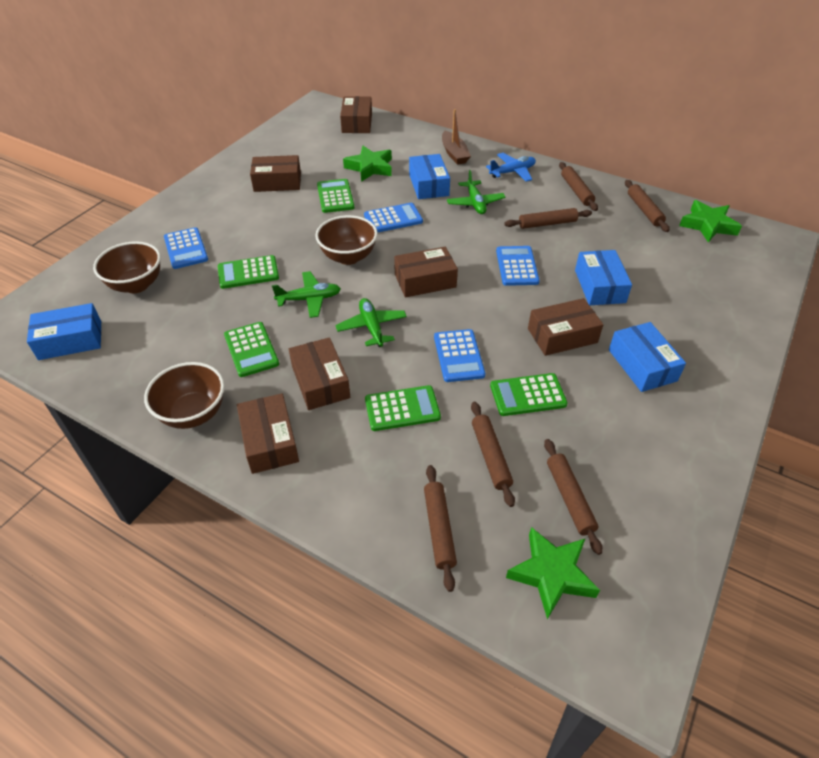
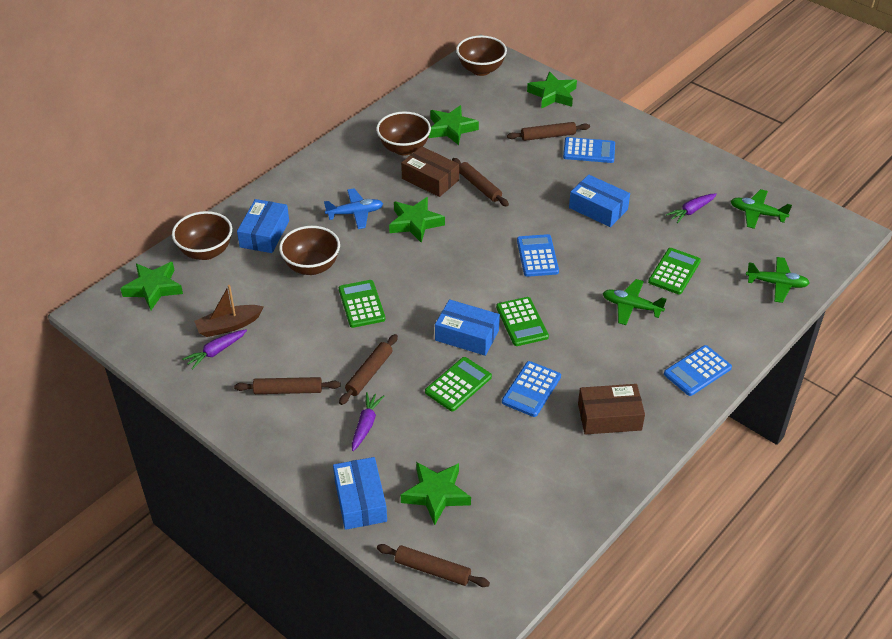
brown bowl: [93,241,161,293] [144,362,224,429] [315,215,378,265] = 3 -> [172,211,232,260] [279,226,340,275] [376,111,431,155] [456,35,507,76] = 4
brown box: [237,393,299,474] [250,155,301,192] [289,337,350,410] [340,96,372,133] [394,247,458,297] [528,298,603,356] = 6 -> [401,146,459,197] [578,384,645,435] = 2
brown rolling pin: [424,465,457,592] [471,402,515,507] [504,208,592,229] [544,439,603,555] [559,162,598,211] [625,180,670,232] = 6 -> [234,377,341,394] [339,334,398,405] [377,544,490,587] [452,158,509,207] [507,122,590,141] = 5
green calculator: [218,255,279,289] [224,322,279,377] [317,179,354,213] [365,385,441,431] [490,373,568,416] = 5 -> [339,280,385,328] [425,357,492,412] [496,297,549,346] [648,248,701,295] = 4
green star: [343,146,392,182] [506,527,600,619] [679,200,742,243] = 3 -> [120,262,183,310] [389,197,445,243] [401,462,471,525] [429,105,479,145] [527,71,577,109] = 5
purple carrot: none = 0 -> [182,329,247,370] [352,392,384,451] [666,193,717,223] = 3

